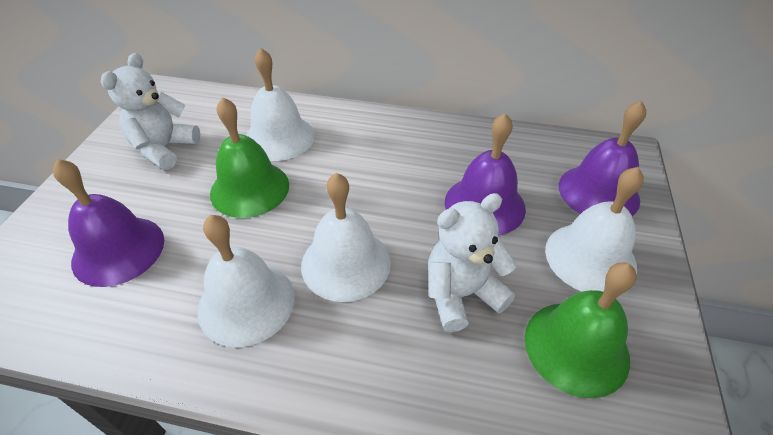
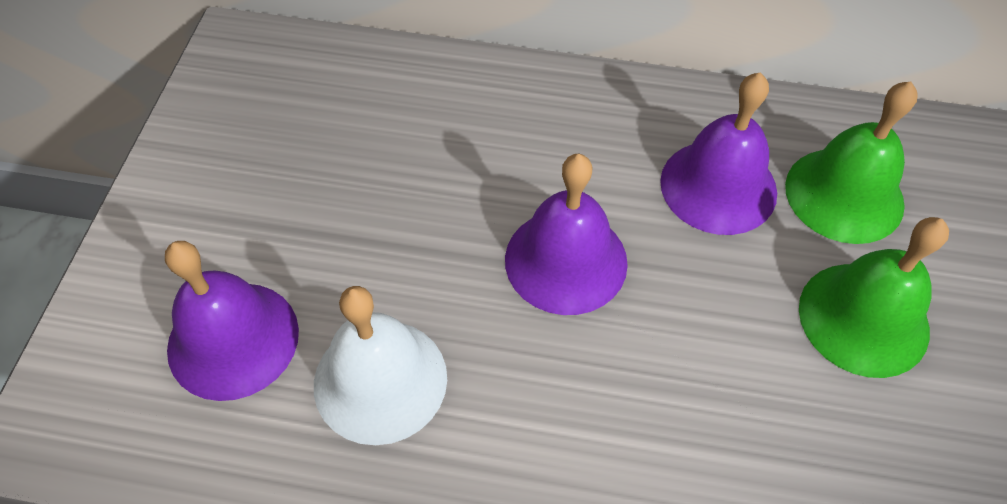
white bell: [197,215,294,347] [246,48,315,161] [301,173,391,302] [545,167,644,292] = 4 -> [314,286,447,445] = 1
white teddy bear: [101,53,200,170] [428,193,517,332] = 2 -> none = 0

